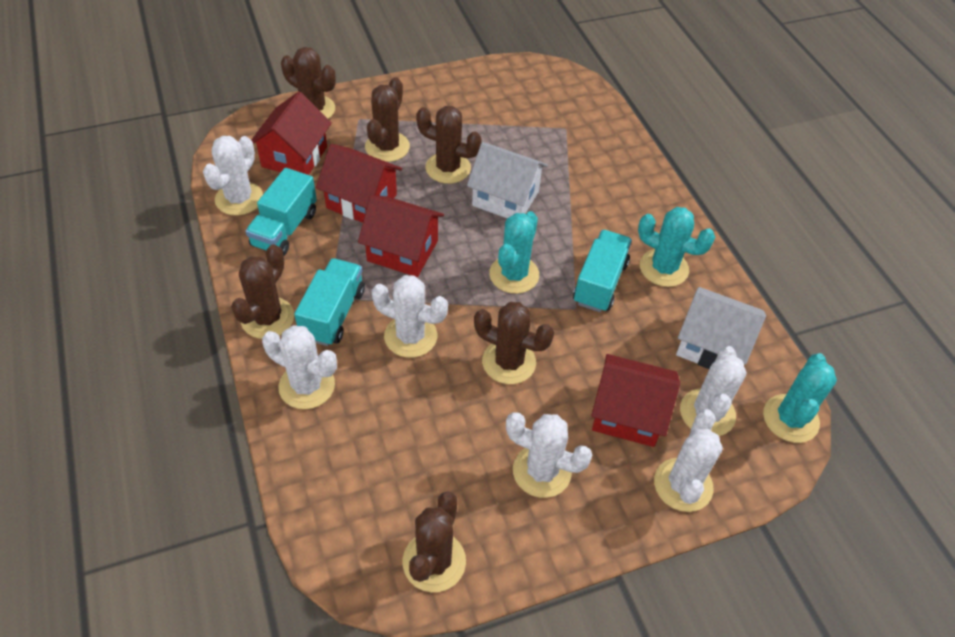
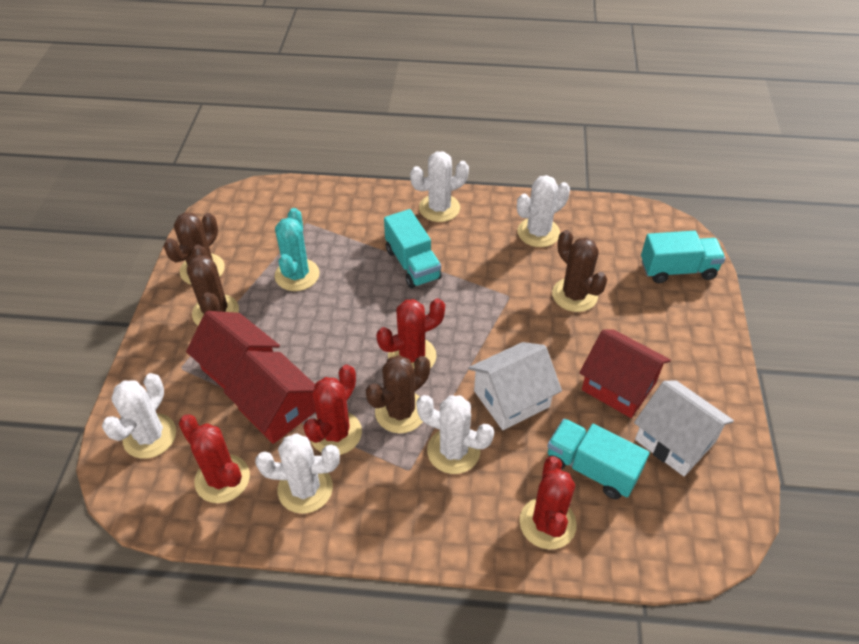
brown cactus: [231,244,294,339] [281,47,336,119] [365,77,410,162] [403,491,466,592] [416,106,482,184] [474,302,554,384] = 6 -> [164,213,225,285] [187,245,239,326] [366,355,430,433] [552,230,607,312] = 4
red cactus: none = 0 -> [179,414,250,503] [303,364,362,455] [376,298,445,368] [519,456,577,550] = 4
red house: [251,92,332,175] [316,144,402,223] [358,195,444,277] [591,354,680,447] = 4 -> [186,311,280,389] [224,351,316,444] [580,330,671,418] = 3
turquoise cactus: [489,211,539,294] [638,207,715,287] [763,353,837,443] = 3 -> [275,208,320,291] = 1
white cactus: [203,136,263,216] [262,325,337,409] [371,275,448,358] [506,412,592,498] [654,409,723,512] [680,346,747,436] = 6 -> [102,373,176,459] [255,433,340,514] [410,151,469,222] [416,395,494,474] [517,175,570,247] = 5

